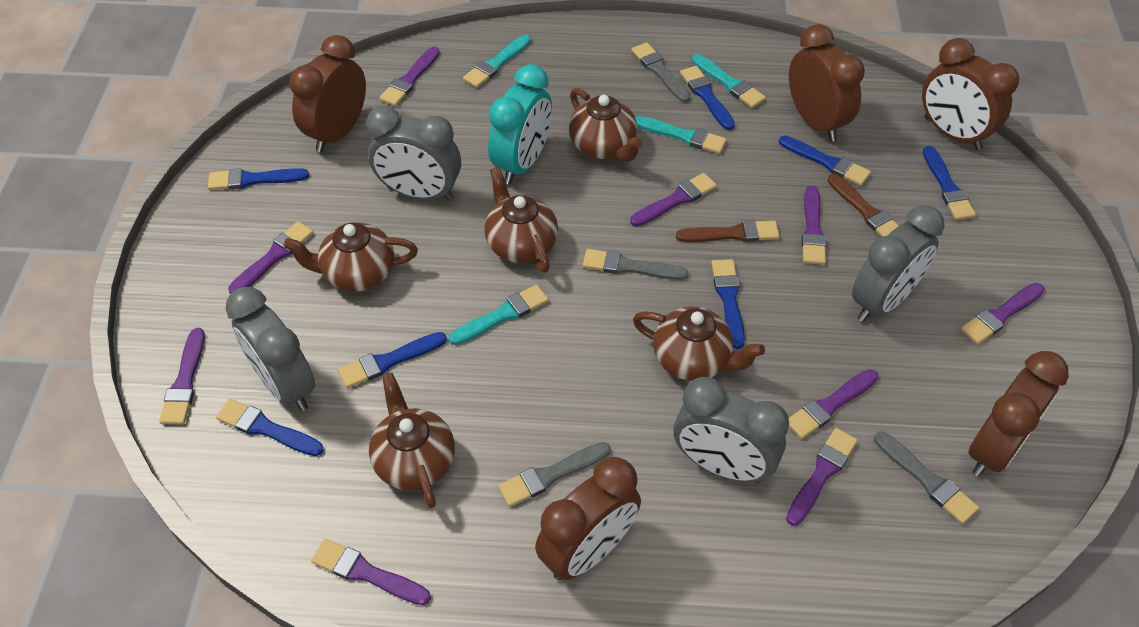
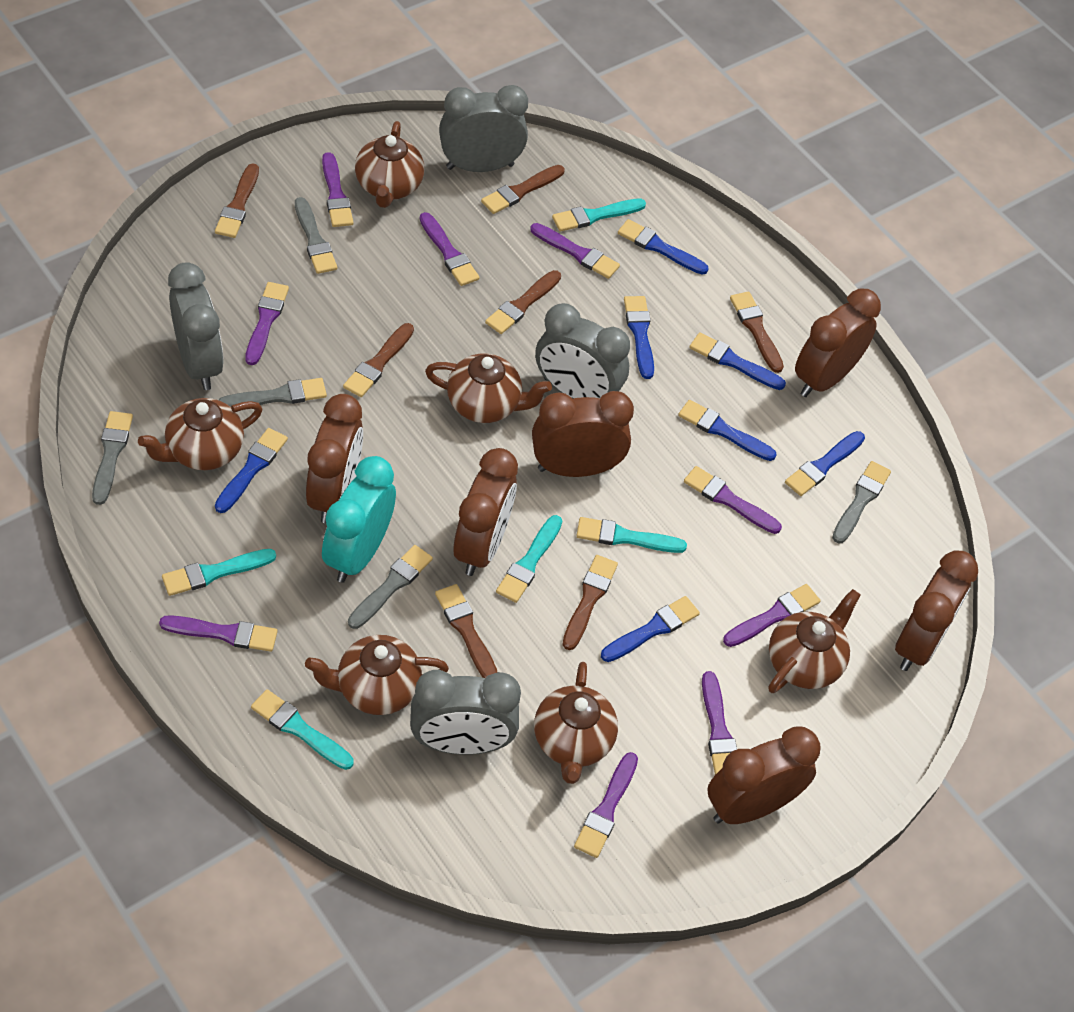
brown brush: [676,220,780,242] [828,174,899,237] = 2 -> [215,163,259,238] [343,323,414,397] [435,584,497,678] [481,165,564,214] [485,270,561,334] [563,555,618,650] [730,292,784,373] = 7
brown clock: [289,35,366,152] [535,457,641,580] [789,24,865,141] [922,38,1019,150] [968,351,1069,477] = 5 -> [306,394,363,523] [454,448,518,576] [532,391,634,477] [707,727,821,824] [795,289,881,397] [895,551,978,671] = 6
brown teapot: [283,222,418,292] [369,373,455,508] [484,167,558,273] [569,88,643,162] [633,306,765,381] = 5 -> [138,398,262,470] [305,635,449,715] [355,121,424,208] [425,353,552,423] [534,662,618,784] [769,589,861,693] = 6
grey brush: [498,442,611,507] [583,249,688,280] [631,42,691,102] [874,432,979,524] = 4 -> [92,411,133,505] [219,378,327,407] [295,197,337,274] [348,545,433,629] [832,461,891,543] = 5
turquoise brush: [448,285,549,345] [463,35,531,88] [635,116,727,154] [692,54,766,108] = 4 -> [162,549,276,596] [251,689,354,770] [496,515,562,603] [552,199,646,232] [577,517,687,553] = 5

